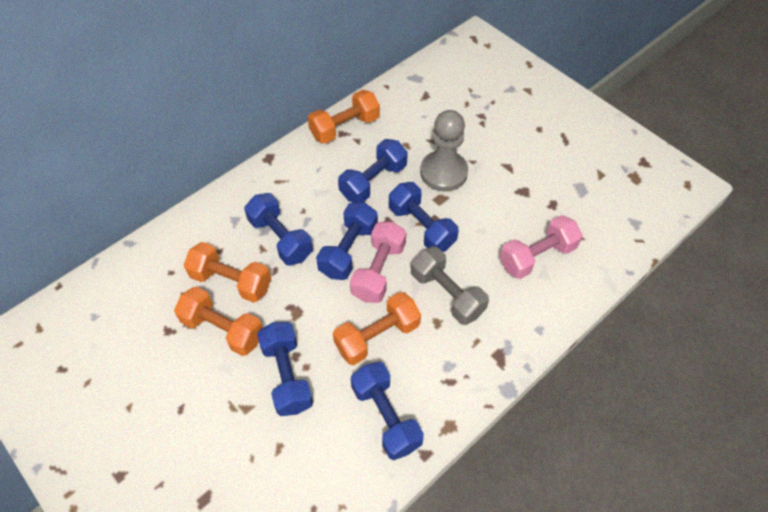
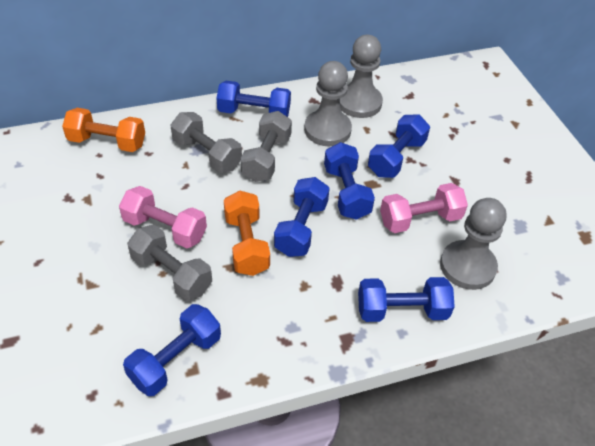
grey dumbbell: [411,246,489,325] = 1 -> [127,225,212,301] [170,112,242,173] [241,111,292,182] = 3
grey pawn: [420,110,468,191] = 1 -> [304,61,352,146] [340,35,383,118] [440,198,506,290] = 3
orange dumbbell: [174,286,263,356] [184,242,271,303] [308,90,380,144] [333,292,421,365] = 4 -> [62,108,145,152] [224,191,270,276] = 2

